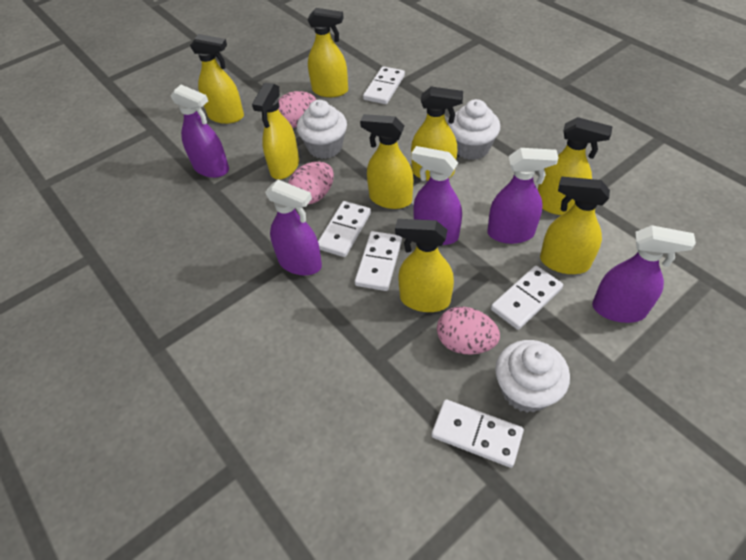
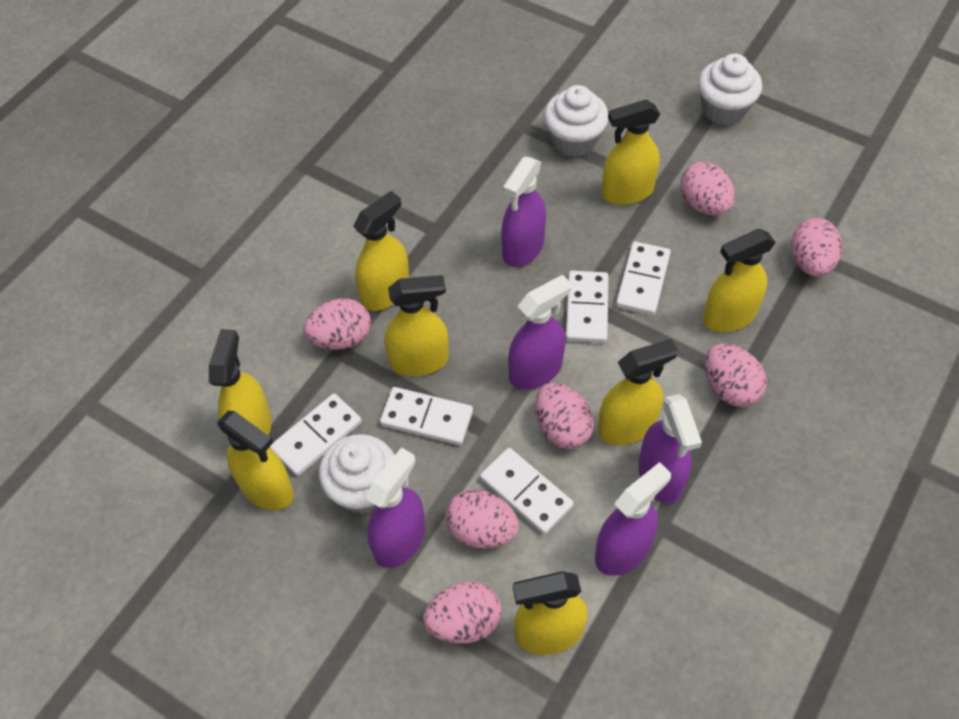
pink egg: [278,91,316,128] [288,162,334,204] [437,307,500,354] = 3 -> [303,298,371,350] [423,582,502,644] [445,489,519,548] [535,383,594,449] [680,162,735,215] [705,343,767,407] [791,218,842,277] = 7

